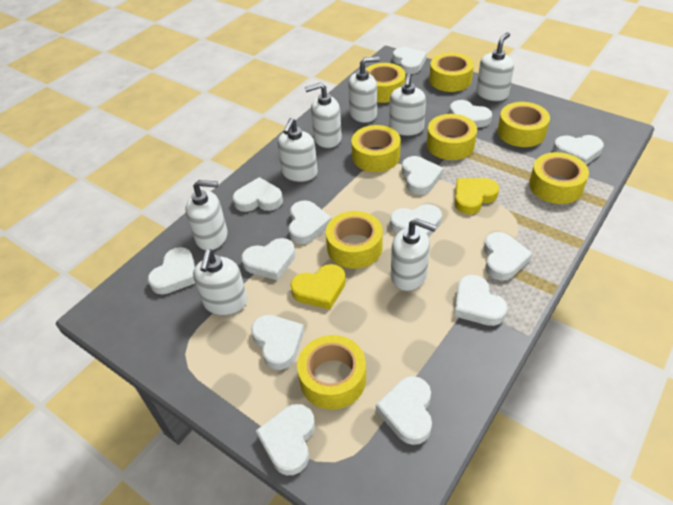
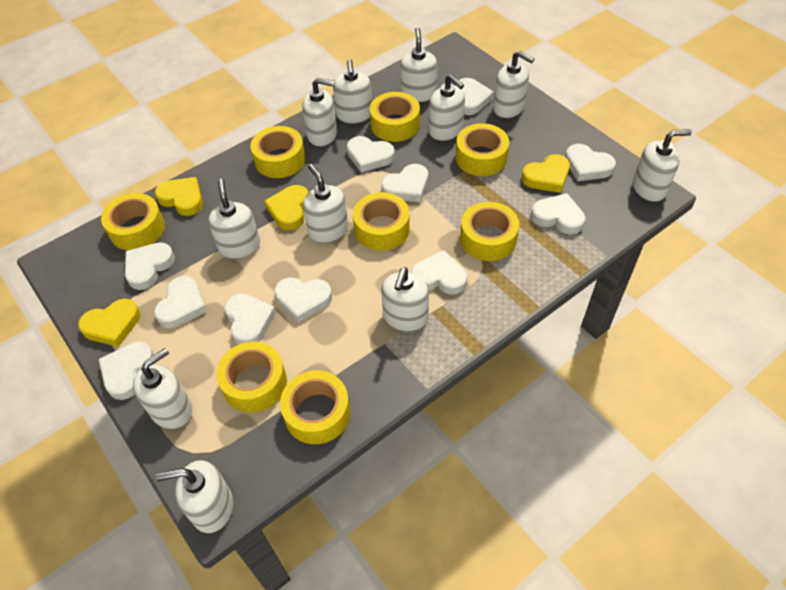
white heart: [148,247,195,294] [233,177,283,212] [241,238,296,280] [251,315,304,370] [256,404,315,475] [289,200,332,244] [376,376,432,445] [390,204,442,237] [393,47,427,74] [402,156,444,195] [449,100,492,128] [454,275,508,326] [484,232,533,281] [553,135,604,165] = 14 -> [99,342,154,400] [125,242,175,290] [154,276,207,328] [225,294,276,345] [274,277,332,323] [347,136,395,173] [381,164,428,202] [411,250,467,295] [455,78,494,115] [531,193,585,235] [565,144,616,181] = 11
white soap dispenser: [185,180,227,250] [193,249,247,315] [277,118,318,182] [305,82,342,148] [348,56,380,123] [389,73,426,136] [391,218,436,291] [476,32,514,101] = 8 -> [133,348,192,429] [156,460,233,533] [208,179,260,259] [302,78,337,147] [303,164,348,243] [333,59,372,124] [381,267,429,331] [400,27,437,102] [429,74,465,141] [493,51,534,118] [633,129,692,202] = 11
yellow heart: [290,264,346,310] [455,178,499,214] = 2 -> [78,299,140,347] [155,177,203,216] [264,185,309,230] [522,154,570,193] = 4

